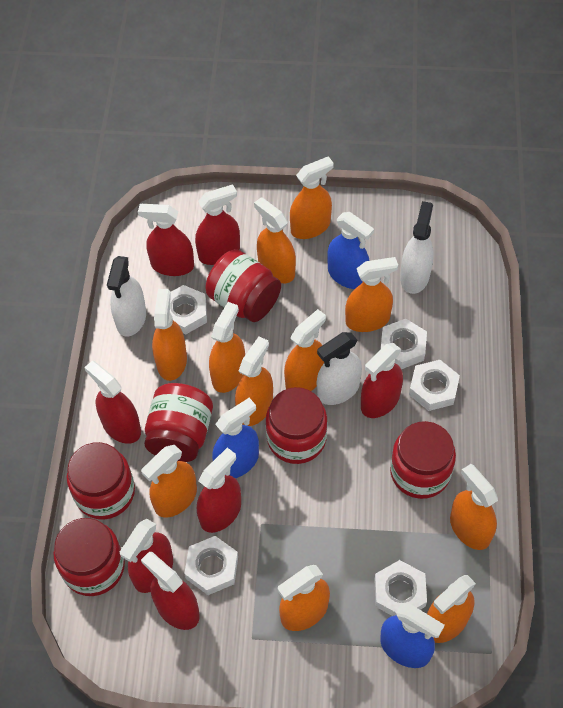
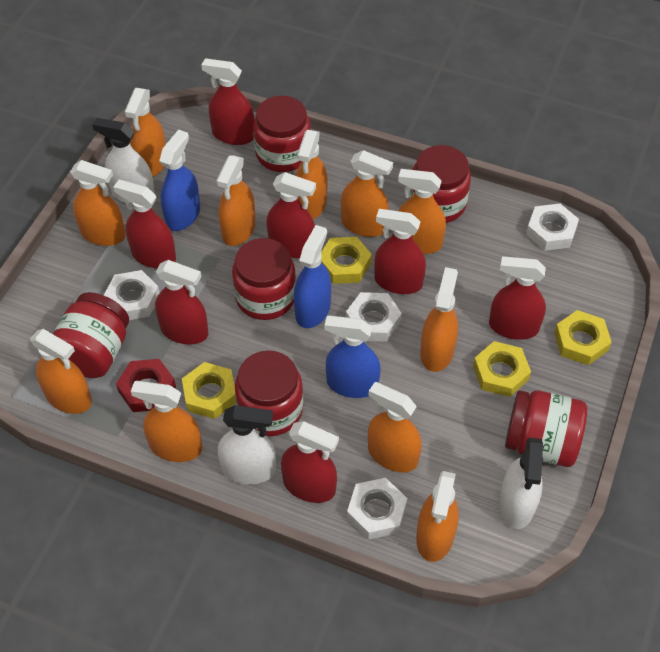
red nut: none = 0 -> [116,359,176,412] = 1
white nut: [170,285,207,335] [184,536,238,595] [374,560,427,616] [381,319,427,369] [409,360,460,411] = 5 -> [104,270,160,320] [346,292,402,342] [347,478,407,540] [526,203,579,251] = 4
yellow nut: none = 0 -> [182,362,236,419] [321,237,372,284] [473,341,531,397] [554,310,612,365] = 4

